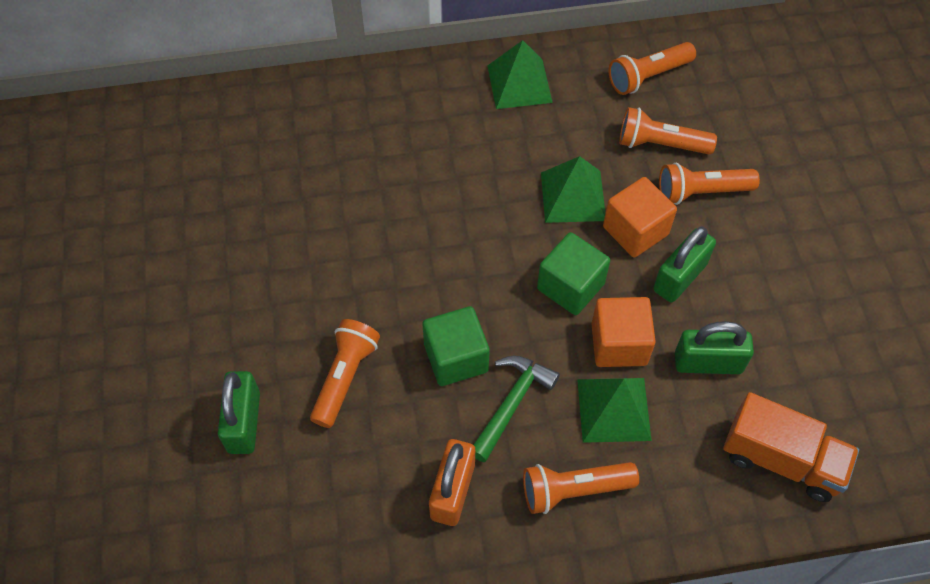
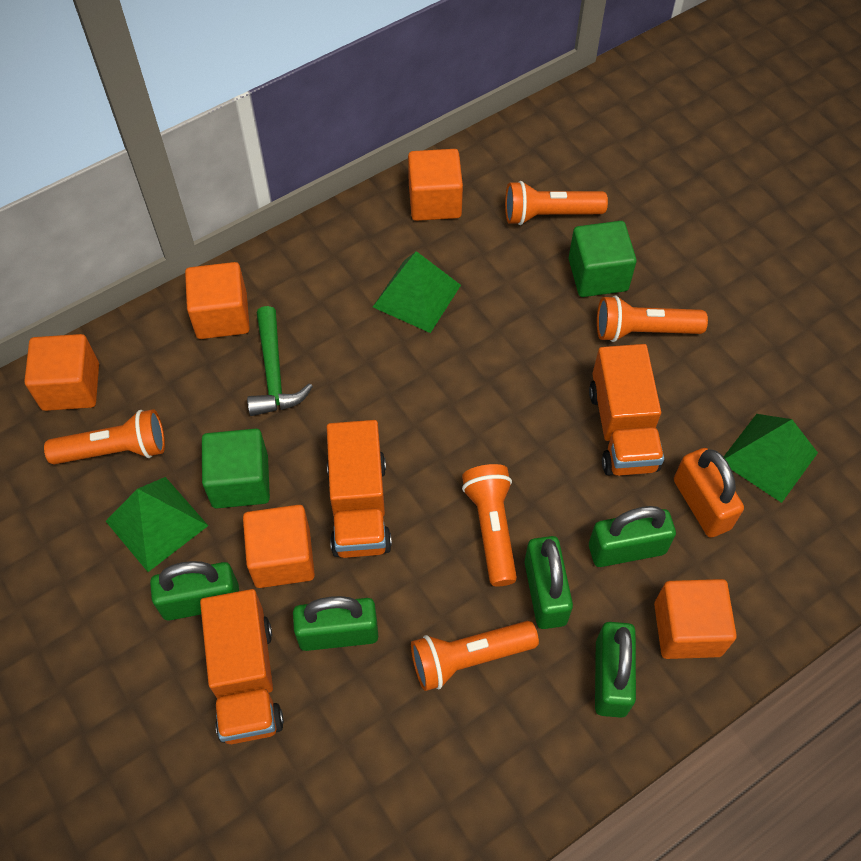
green padlock: [218,371,260,454] [654,227,716,302] [675,321,754,374] = 3 -> [150,561,239,621] [293,596,378,651] [524,536,573,629] [589,506,676,567] [595,622,636,718] = 5
orange cube: [591,297,656,367] [603,177,677,257] = 2 -> [24,334,99,411] [185,262,250,339] [243,505,315,588] [408,149,463,221] [654,579,737,659] = 5
orange truck: [723,392,859,502] = 1 -> [200,589,284,744] [327,420,392,558] [589,344,664,476] = 3

